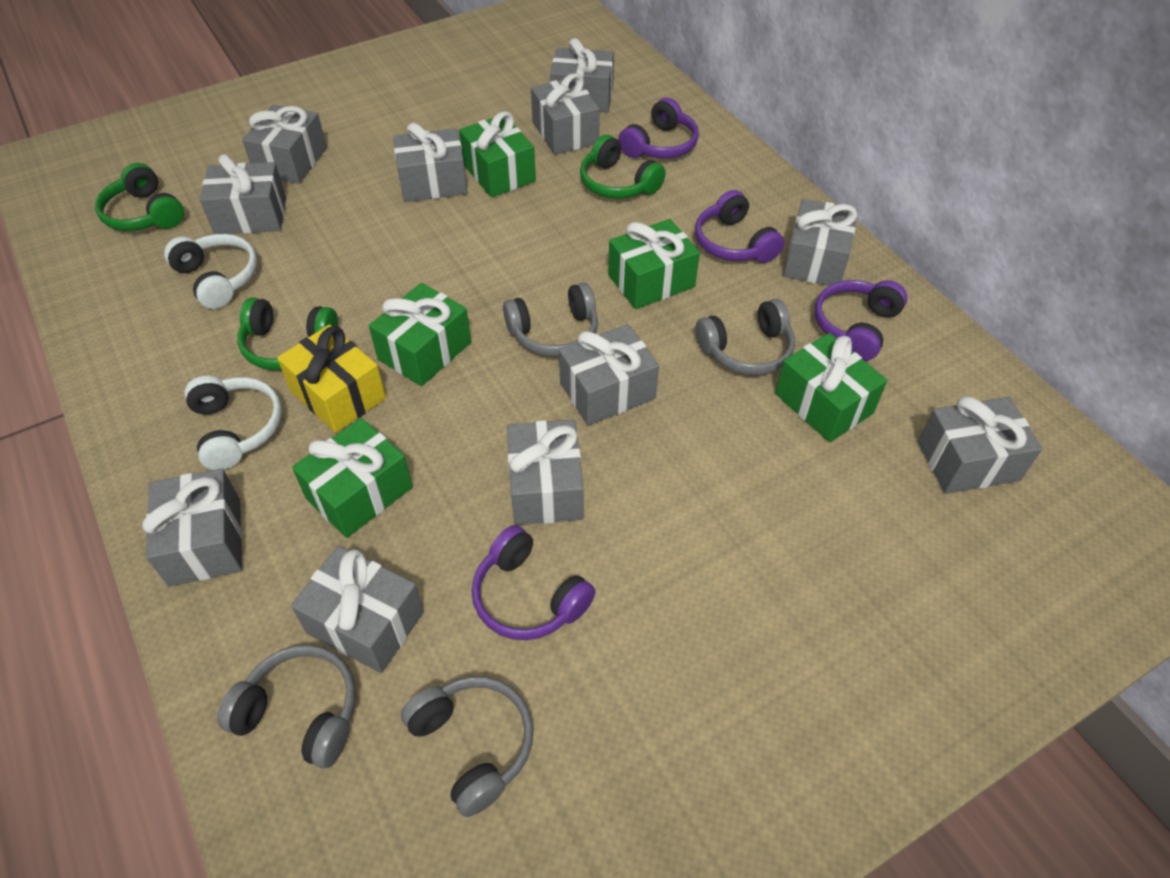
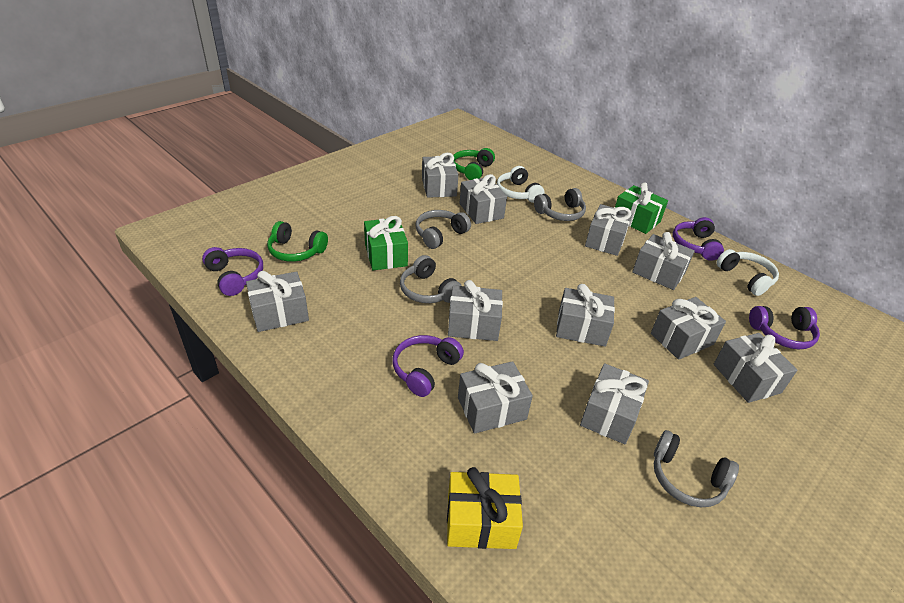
green gift: [292,418,413,538] [369,283,471,386] [459,111,536,198] [608,219,700,309] [775,333,887,442] = 5 -> [364,216,408,270] [615,183,668,234] = 2
green headphones: [95,163,184,231] [237,297,338,370] [580,135,666,199] = 3 -> [267,221,328,262] [453,148,495,180] = 2

